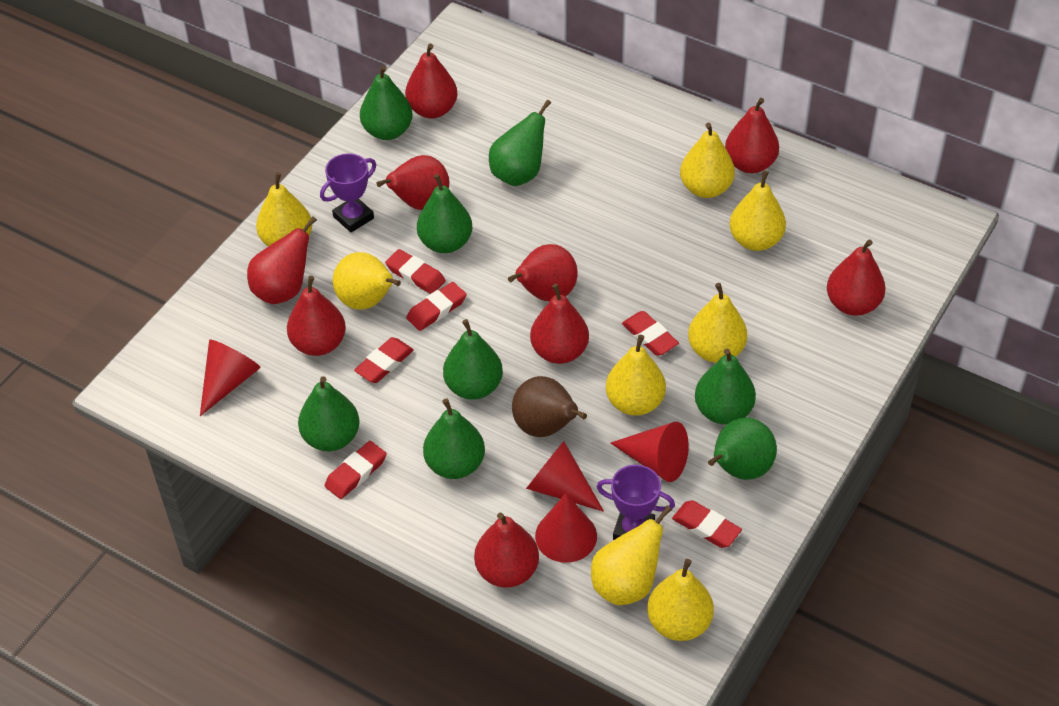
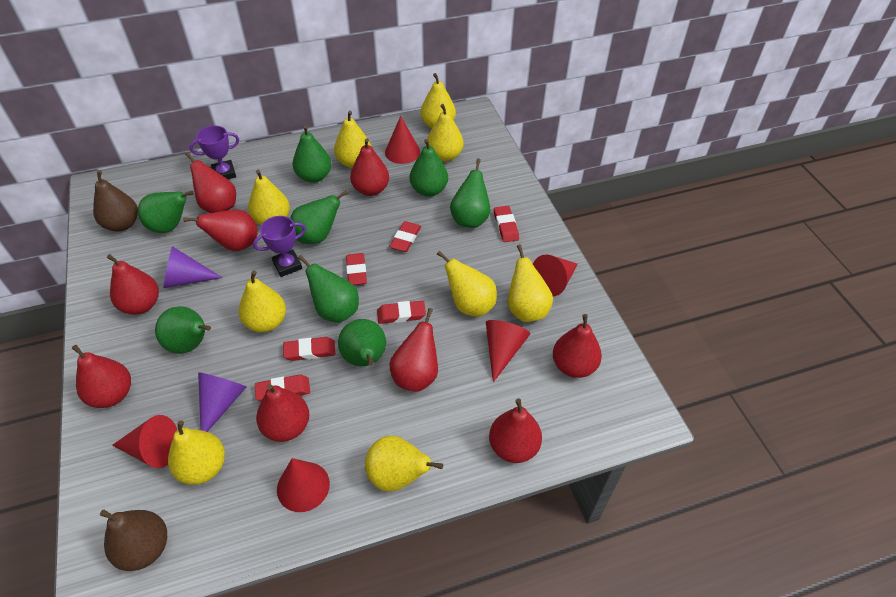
brown pear: [512,376,587,437] = 1 -> [93,170,138,232] [100,510,167,571] = 2
purple cone: none = 0 -> [164,246,223,288] [198,372,246,432] = 2
red cone: [200,339,261,416] [526,441,604,512] [535,493,597,563] [611,422,689,482] = 4 -> [112,415,177,468] [277,458,330,512] [385,116,420,164] [486,320,530,382] [533,254,578,296] = 5
yellow pear: [256,172,312,246] [333,252,401,310] [591,506,672,605] [606,335,666,416] [647,559,714,641] [680,123,735,198] [688,283,747,363] [730,171,786,251] = 8 -> [168,420,225,485] [239,271,286,332] [248,170,290,225] [334,111,371,168] [365,436,443,491] [421,73,456,129] [427,104,464,162] [437,251,497,317] [508,244,553,322] = 9

